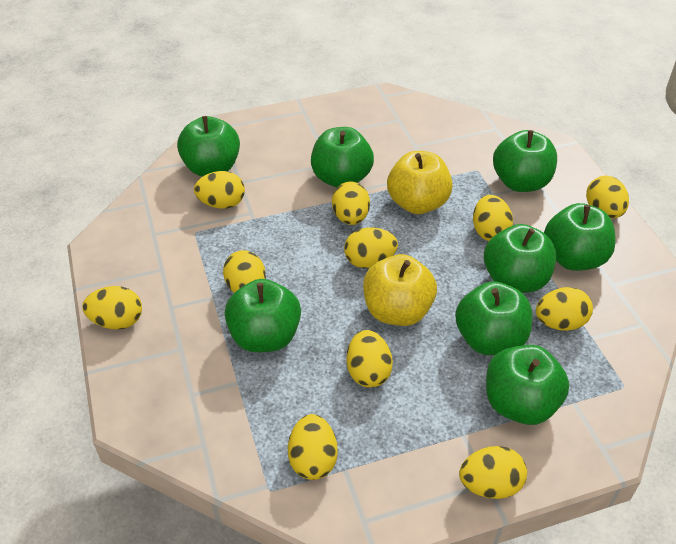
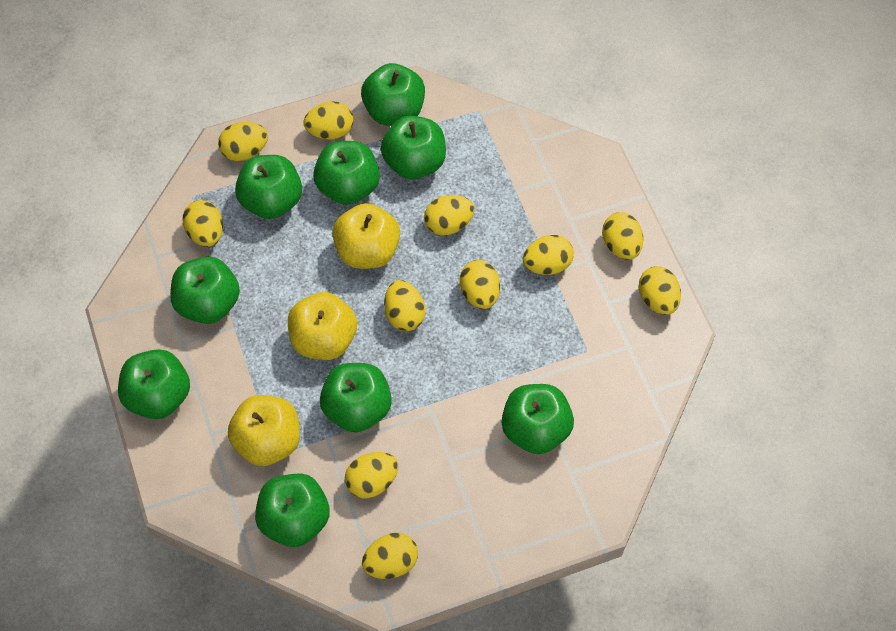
green apple: [177,116,240,177] [225,279,301,352] [311,127,374,187] [455,281,532,355] [484,224,556,293] [486,345,569,425] [493,130,557,192] [544,203,616,271] = 8 -> [118,349,190,419] [170,257,240,324] [235,155,302,219] [255,474,330,547] [313,141,380,205] [320,363,392,433] [361,63,425,126] [381,116,446,179] [502,384,574,454] = 9
yellow apple: [363,254,437,326] [387,151,453,214] = 2 -> [228,395,300,466] [288,292,357,360] [332,203,400,269] = 3

